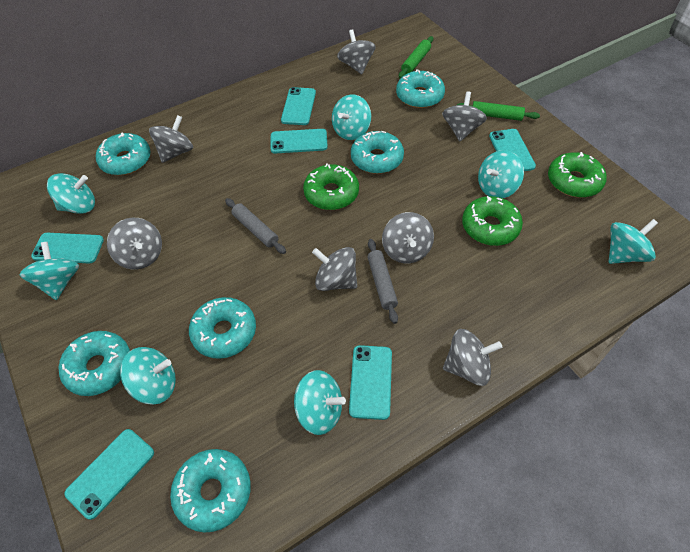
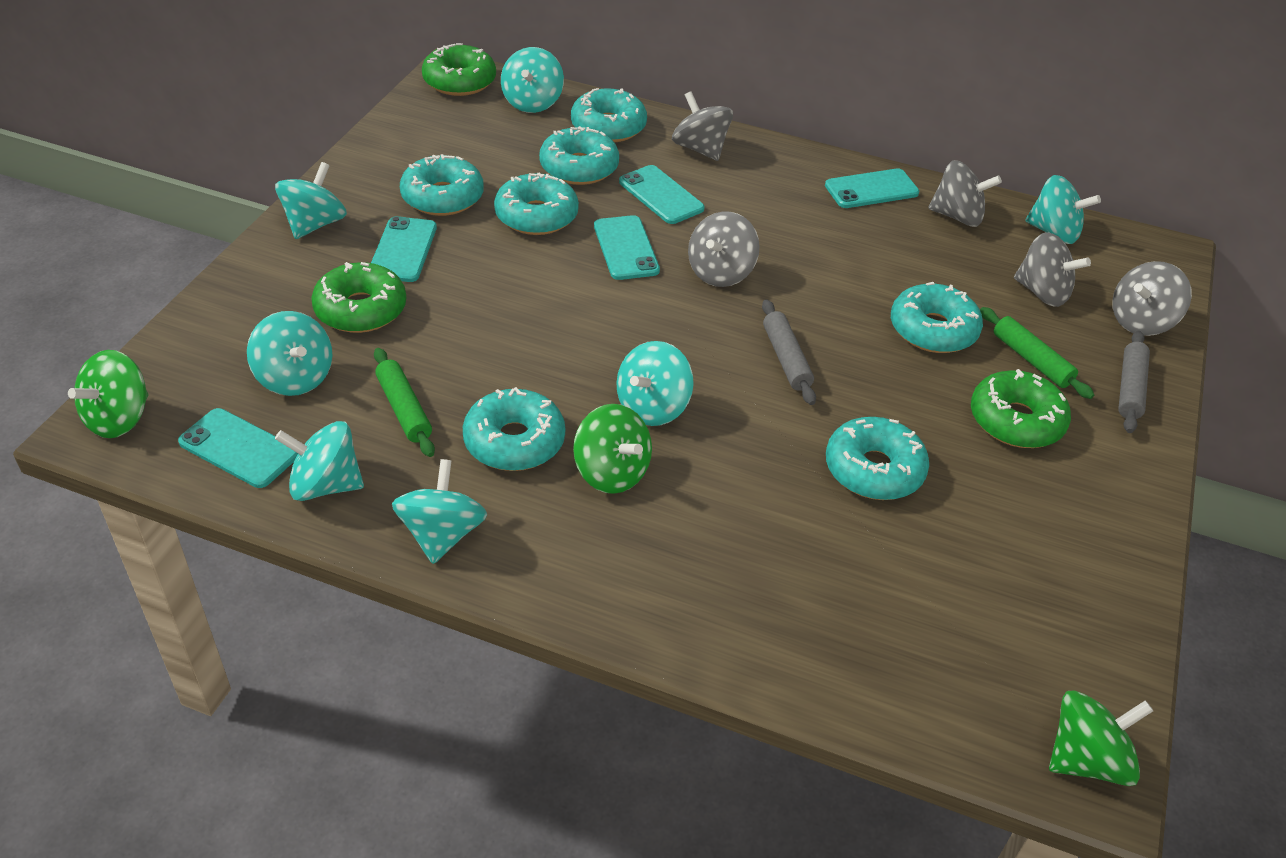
green spinning top: none = 0 -> [68,350,148,438] [573,404,652,494] [1049,690,1153,786] = 3
grey spinning top: [107,218,162,269] [149,115,193,163] [312,247,357,291] [337,29,376,74] [382,212,434,263] [442,91,487,141] [443,329,502,386] = 7 -> [672,91,733,161] [688,211,760,287] [928,160,1002,227] [1014,232,1091,307] [1112,261,1192,336] = 5
turquoise donut: [59,331,130,396] [96,132,151,175] [170,449,251,533] [189,297,256,359] [351,131,404,174] [396,69,445,108] = 6 -> [400,154,484,216] [463,387,565,471] [494,172,579,235] [539,126,619,185] [571,88,647,142] [826,417,929,500] [891,282,983,353] = 7
turquoise phone: [31,233,104,263] [64,429,154,520] [270,129,328,153] [281,87,316,125] [349,345,392,420] [489,129,536,171] = 6 -> [178,408,298,488] [371,216,437,282] [594,215,660,280] [619,165,705,224] [825,168,919,208] = 5

